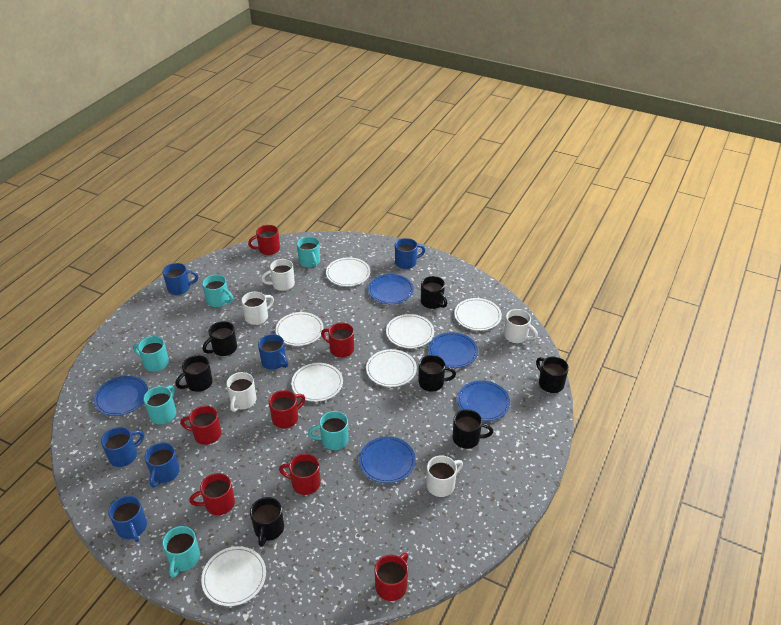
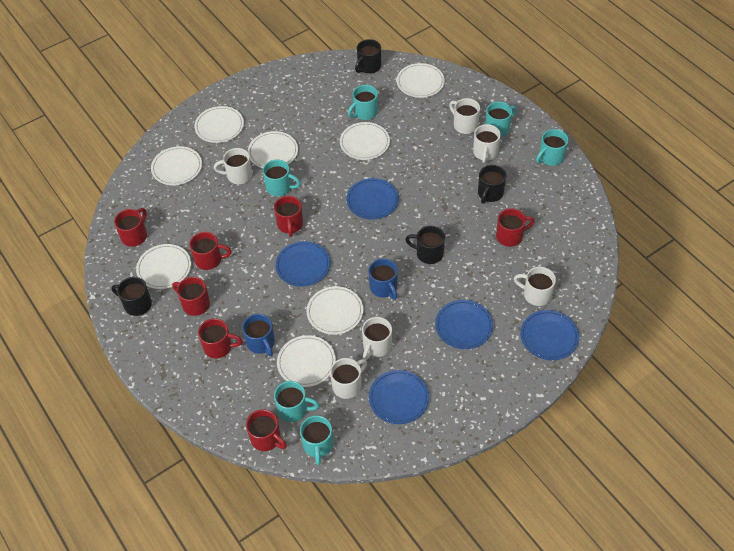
black mug: [175,355,213,392] [202,321,237,356] [250,497,284,547] [418,355,456,392] [421,276,447,309] [453,409,493,449] [536,356,569,393] = 7 -> [111,277,152,316] [355,39,381,74] [405,226,445,264] [478,165,506,204] = 4
blue mug: [101,427,144,467] [108,496,147,542] [145,442,180,487] [163,263,199,295] [258,334,288,370] [395,238,425,269] = 6 -> [242,314,275,356] [369,258,398,300] = 2
white mug: [226,372,256,412] [241,291,274,325] [261,259,295,291] [426,455,463,497] [504,309,538,343] = 5 -> [214,148,252,184] [330,358,367,399] [362,317,392,360] [449,98,480,134] [473,124,501,163] [514,267,556,306] = 6
white plate: [201,546,266,606] [275,312,324,346] [291,363,343,402] [326,257,370,286] [366,349,417,387] [386,314,434,348] [454,298,502,331] = 7 -> [136,244,191,289] [151,146,202,185] [194,106,244,143] [248,131,298,168] [277,335,336,387] [306,286,363,335] [340,122,390,160] [397,63,445,98] = 8

